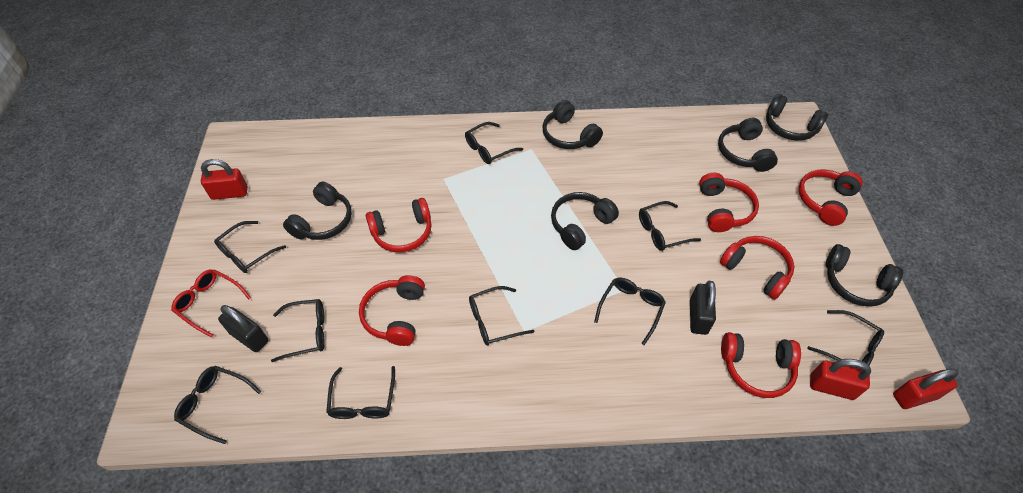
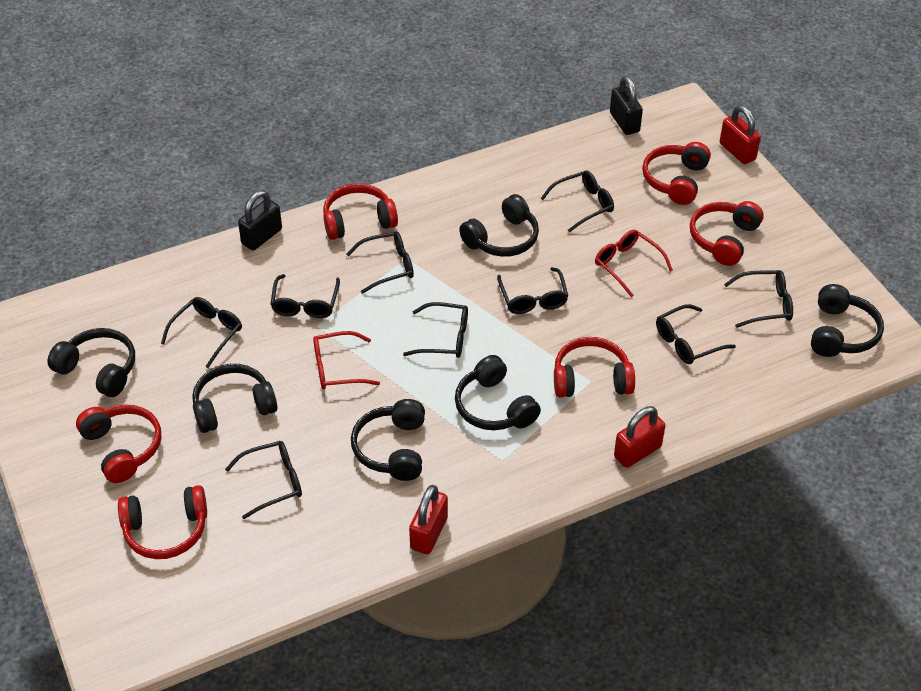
red glasses: [171,269,251,338] = 1 -> [313,331,380,389] [595,230,673,297] = 2

